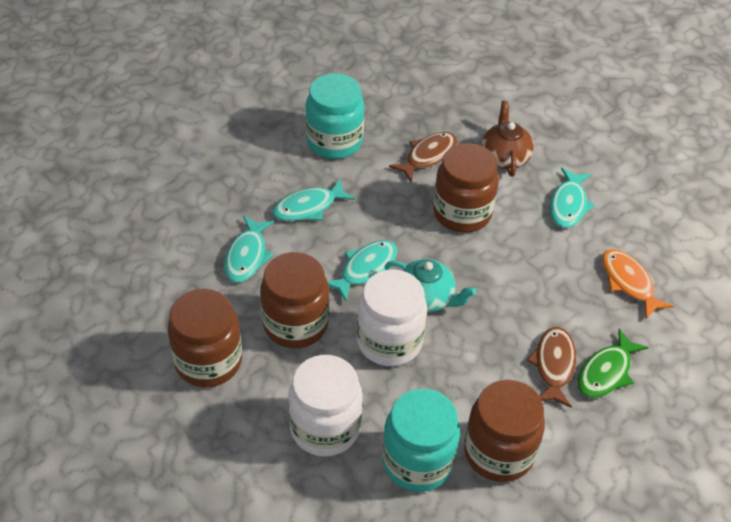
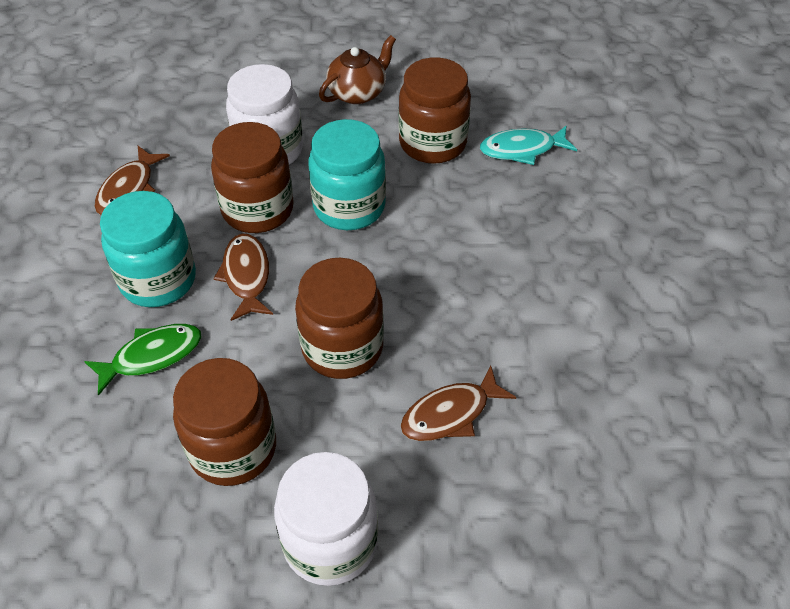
brown fish: [389,132,457,182] [527,327,576,408] = 2 -> [94,146,170,215] [213,234,273,321] [401,365,516,441] = 3
orange fish: [602,249,673,319] = 1 -> none = 0
turquoise fish: [224,216,274,283] [272,178,355,221] [327,240,397,302] [550,167,595,228] = 4 -> [480,125,577,165] = 1
turquoise teapot: [384,259,476,313] = 1 -> none = 0

